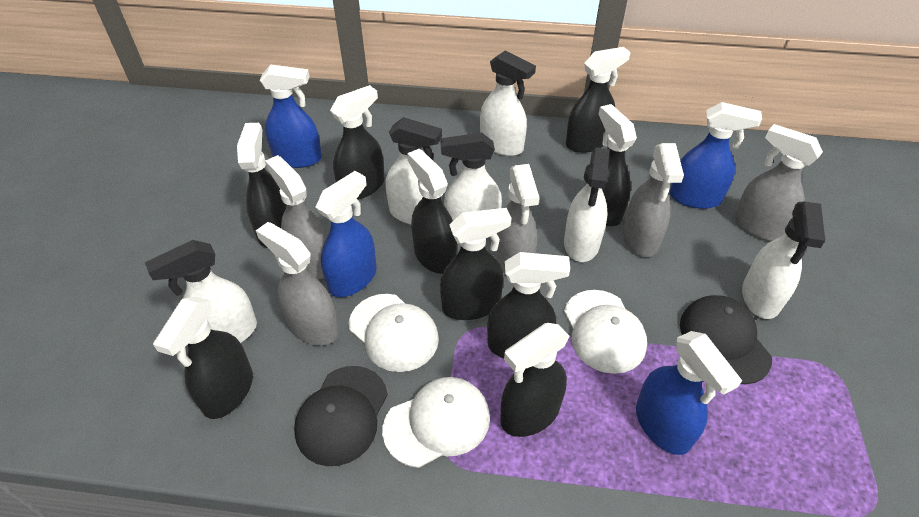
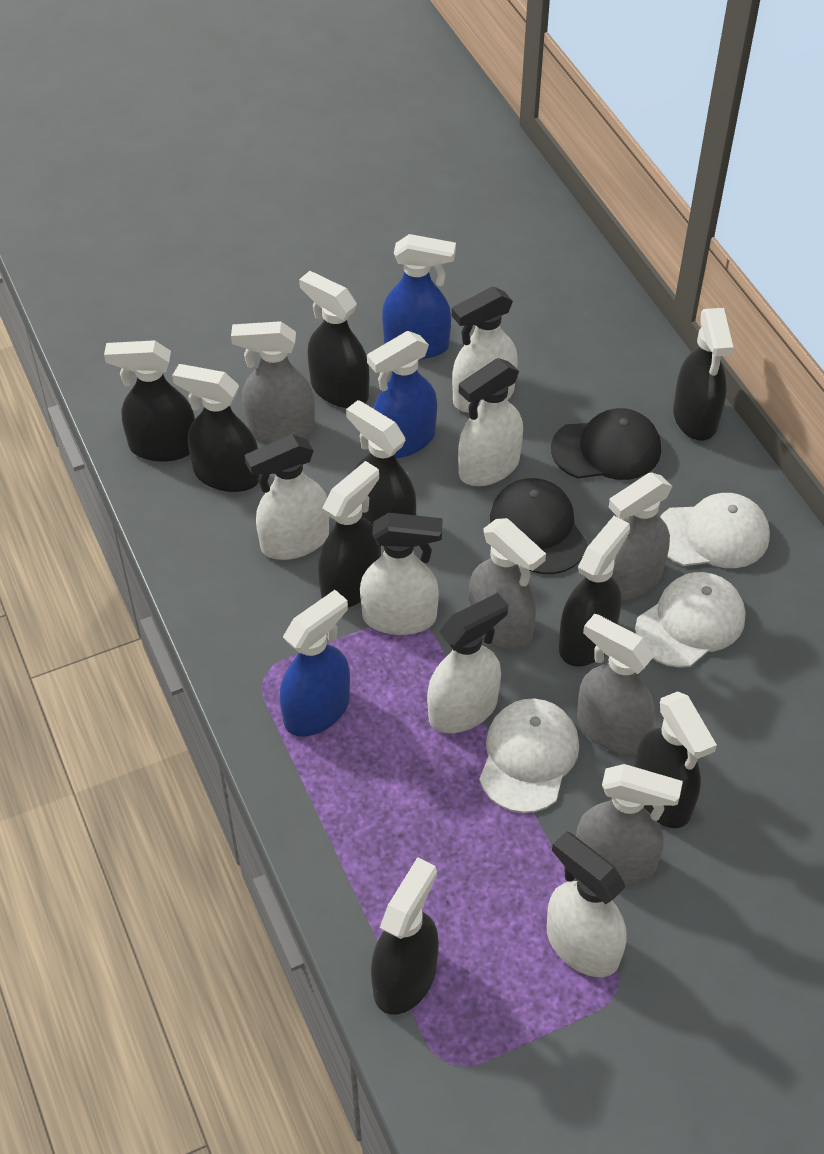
blue spray bottle: [260,65,322,168] [315,171,377,297] [636,331,742,455] [670,102,762,209] = 4 -> [280,590,350,737] [367,331,437,458] [382,234,456,359] = 3

